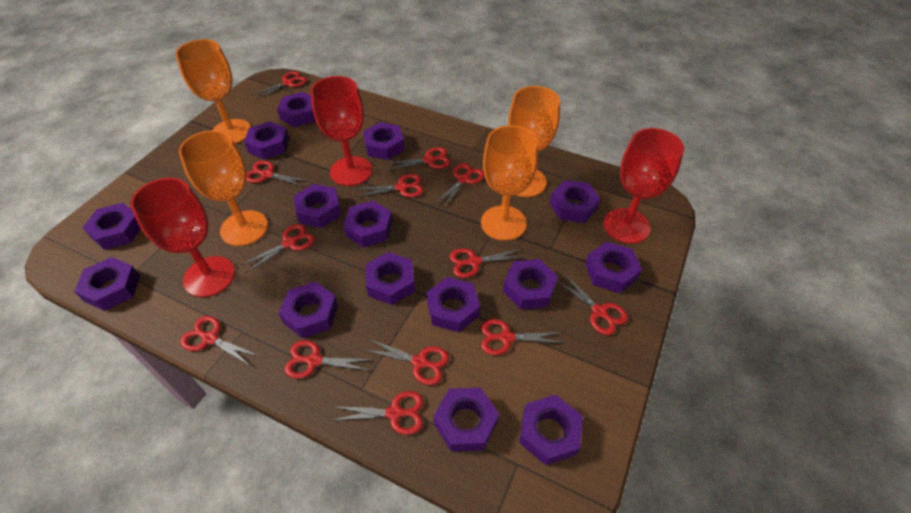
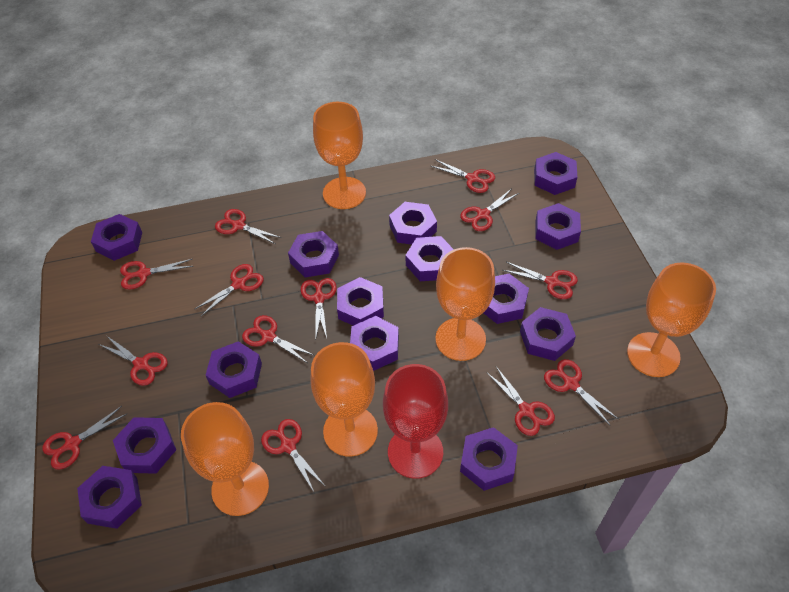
orange goblet: [175,39,251,144] [179,130,268,246] [481,125,538,241] [508,86,560,197] = 4 -> [181,402,269,516] [310,342,378,457] [313,102,366,209] [435,247,495,361] [627,262,716,377] = 5
purple nut: [74,257,140,311] [82,203,141,250] [244,121,290,160] [277,92,315,127] [279,281,338,338] [294,184,341,228] [343,201,393,248] [363,122,405,160] [366,252,415,305] [426,277,480,332] [433,388,499,451] [503,259,558,310] [519,395,583,466] [550,180,600,223] [585,242,642,293] = 15 -> [77,466,142,529] [91,214,142,261] [113,417,176,474] [206,341,262,398] [288,231,339,277] [337,277,384,326] [350,316,399,371] [389,202,437,245] [406,236,454,281] [460,427,518,491] [484,274,529,324] [520,307,576,361] [534,152,577,195] [535,203,581,250] = 14
red goblet: [130,178,235,297] [311,76,372,186] [603,128,684,244] = 3 -> [383,364,448,479] = 1

